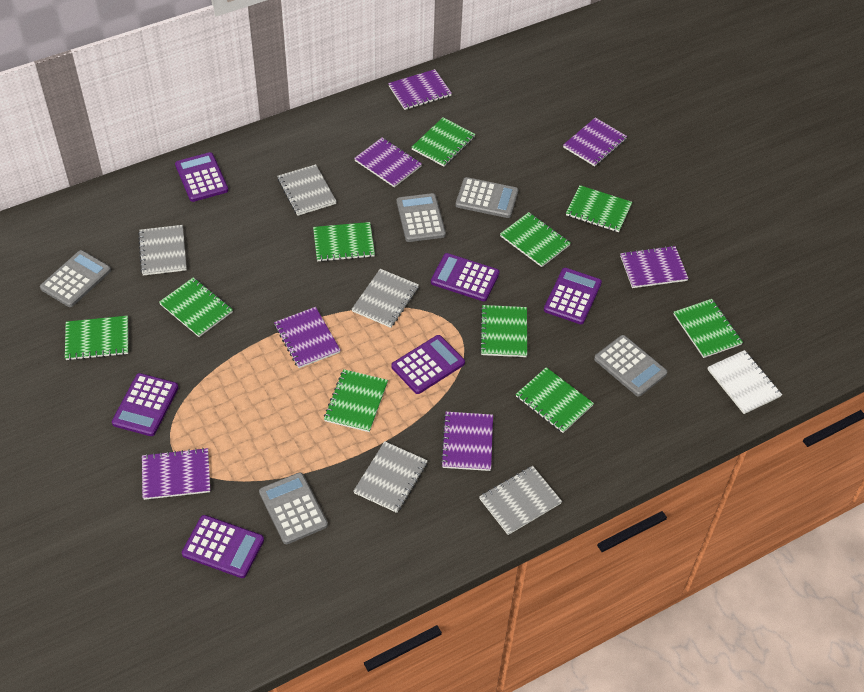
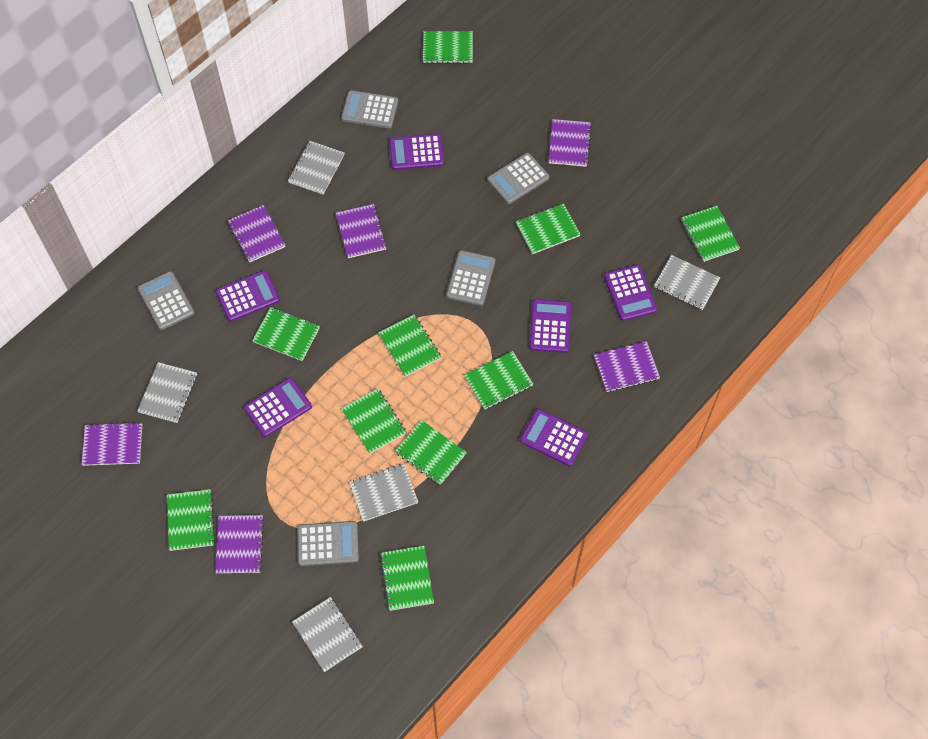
purple notebook: [142,448,210,500] [274,307,341,368] [354,137,422,187] [388,69,452,110] [441,412,493,471] [563,117,627,166] [620,246,689,288] = 7 -> [82,422,142,466] [215,515,264,573] [228,205,285,263] [336,204,387,258] [549,119,592,167] [594,341,660,392] = 6
white notebook: [707,350,782,414] = 1 -> none = 0

